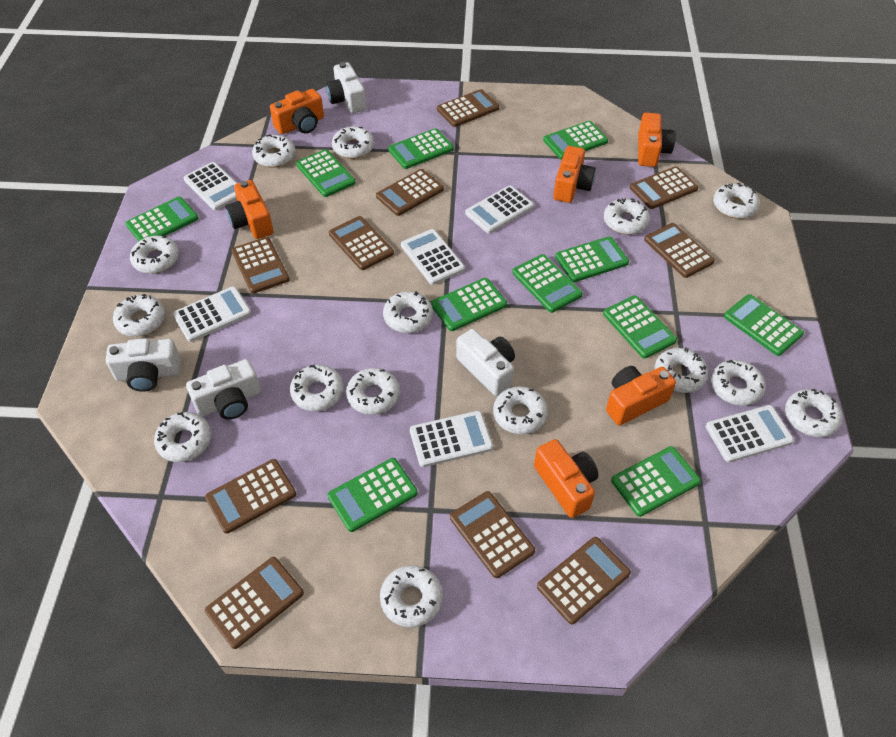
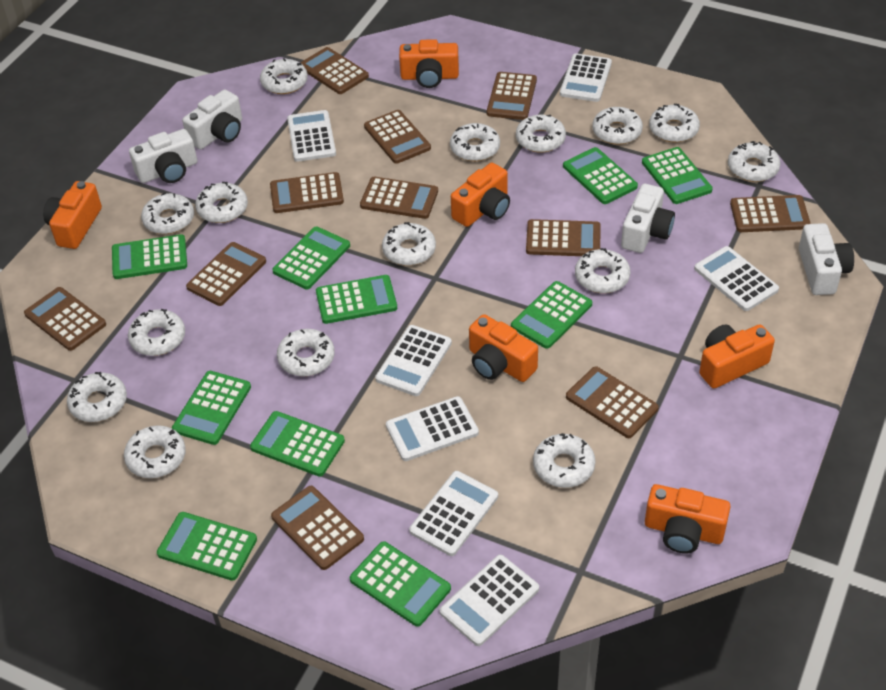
brown calculator: [205,459,296,534] [205,557,304,649] [231,237,289,294] [329,216,394,270] [376,169,444,216] [437,89,499,127] [450,491,535,578] [537,537,631,624] [630,166,698,209] [644,223,715,278] = 10 -> [24,287,106,351] [186,242,266,306] [270,172,344,213] [271,486,364,570] [301,47,369,94] [360,177,438,219] [364,110,431,164] [487,72,537,120] [526,219,601,256] [566,366,659,438] [730,195,811,232] = 11
green calculator: [125,197,198,241] [296,149,356,197] [327,458,418,532] [388,128,454,169] [431,278,507,331] [512,254,583,313] [543,121,608,159] [555,236,629,282] [603,296,677,358] [611,446,701,517] [724,294,804,356] = 11 -> [112,234,187,279] [157,512,257,581] [172,371,251,445] [250,411,345,477] [272,227,350,289] [316,275,397,324] [350,541,451,627] [511,281,592,349] [563,147,638,204] [642,147,713,204] = 10
white calculator: [173,286,251,342] [184,162,237,210] [401,229,465,285] [410,411,493,467] [465,185,534,233] [706,405,794,462] = 6 -> [287,110,336,162] [375,325,452,396] [386,396,479,461] [409,471,498,556] [440,555,539,646] [560,53,612,102] [694,246,779,311] = 7

